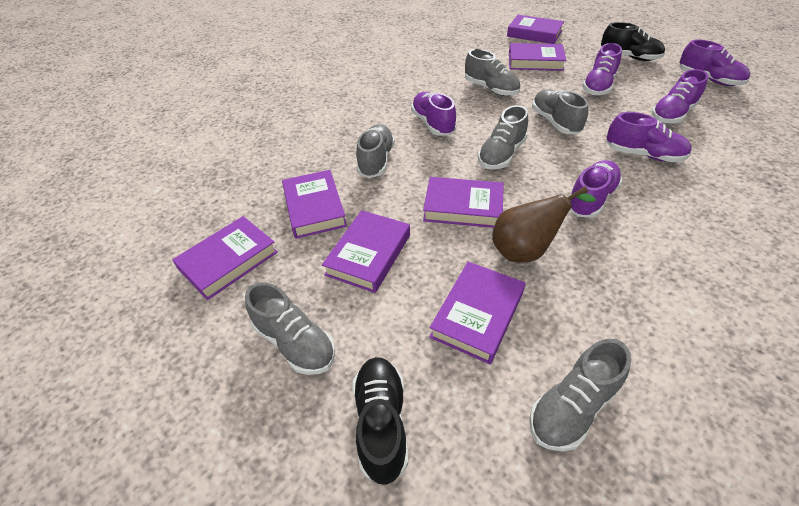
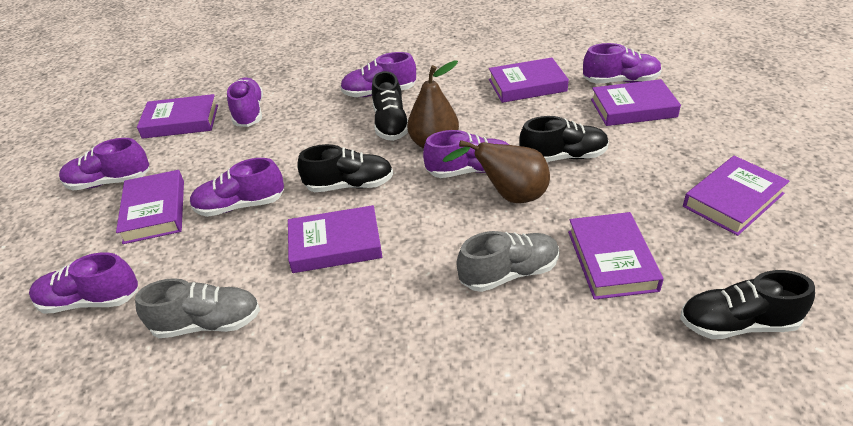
black shoe: [353,357,408,485] [601,22,665,61] = 2 -> [297,144,393,192] [372,71,408,141] [519,116,609,162] [680,270,815,339] = 4
brown pear: [492,186,596,263] = 1 -> [407,60,459,149] [442,140,550,203] = 2
grey shoe: [245,282,336,375] [356,124,395,178] [465,49,520,96] [478,105,528,169] [529,339,631,451] [532,89,588,134] = 6 -> [135,278,260,338] [457,231,560,292] = 2
purple shoe: [411,92,457,136] [570,160,622,218] [582,43,622,96] [606,112,692,162] [652,69,708,123] [679,39,750,86] = 6 -> [29,252,138,314] [59,138,150,190] [190,158,284,217] [227,78,263,127] [340,52,416,97] [423,130,509,178] [583,43,662,84] = 7

